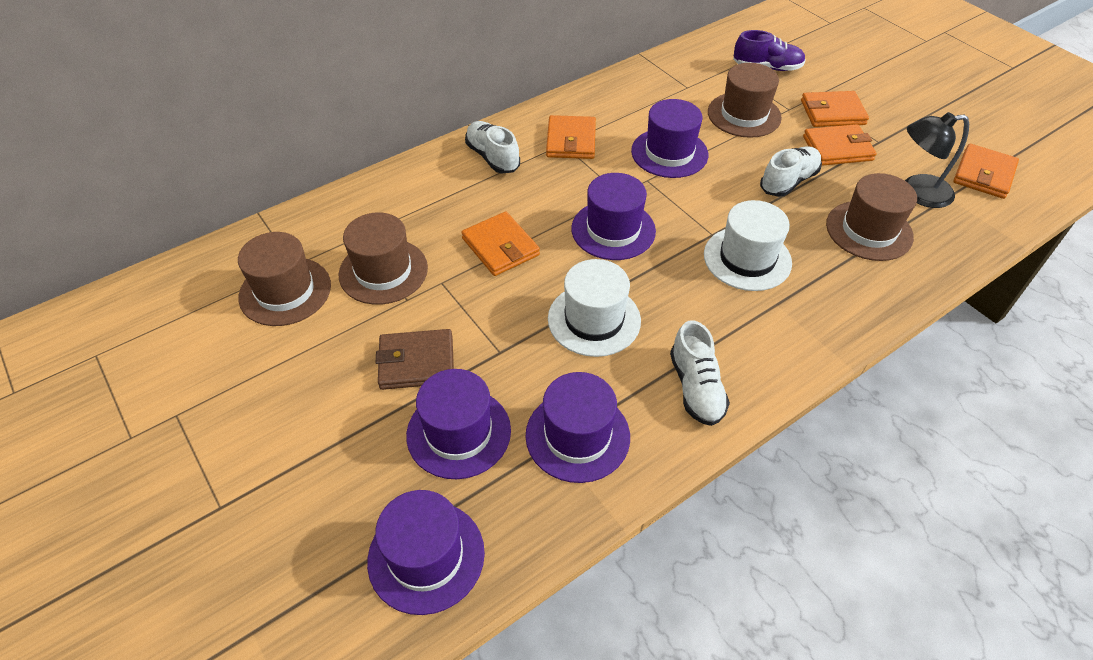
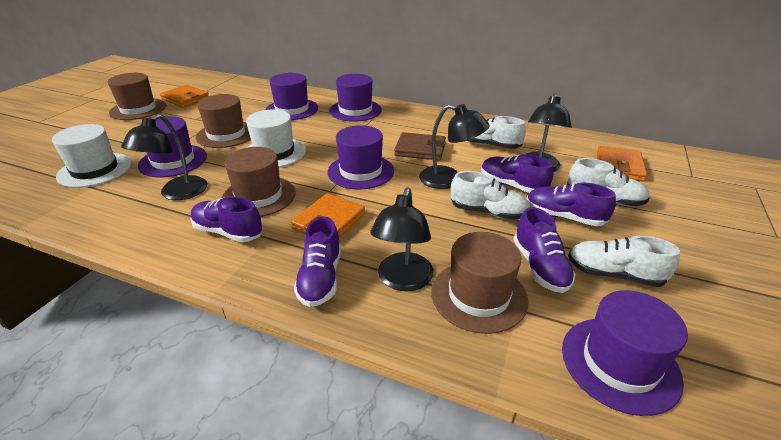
black lamp: [905,112,969,208] = 1 -> [121,114,207,200] [370,187,434,291] [419,104,490,189] [526,93,572,172] = 4
orange wallet: [461,211,540,276] [546,115,596,159] [801,91,869,127] [803,124,877,166] [953,144,1019,199] = 5 -> [160,85,209,108] [291,193,365,238] [597,146,647,181] = 3
purple shoe: [733,30,806,71] = 1 -> [190,196,263,242] [294,216,341,307] [481,154,554,193] [514,207,576,293] [527,182,616,226] = 5
white shoe: [465,121,520,173] [670,320,730,426] [760,146,822,197] = 3 -> [451,171,530,220] [467,116,526,149] [567,158,650,206] [568,236,680,287] = 4

